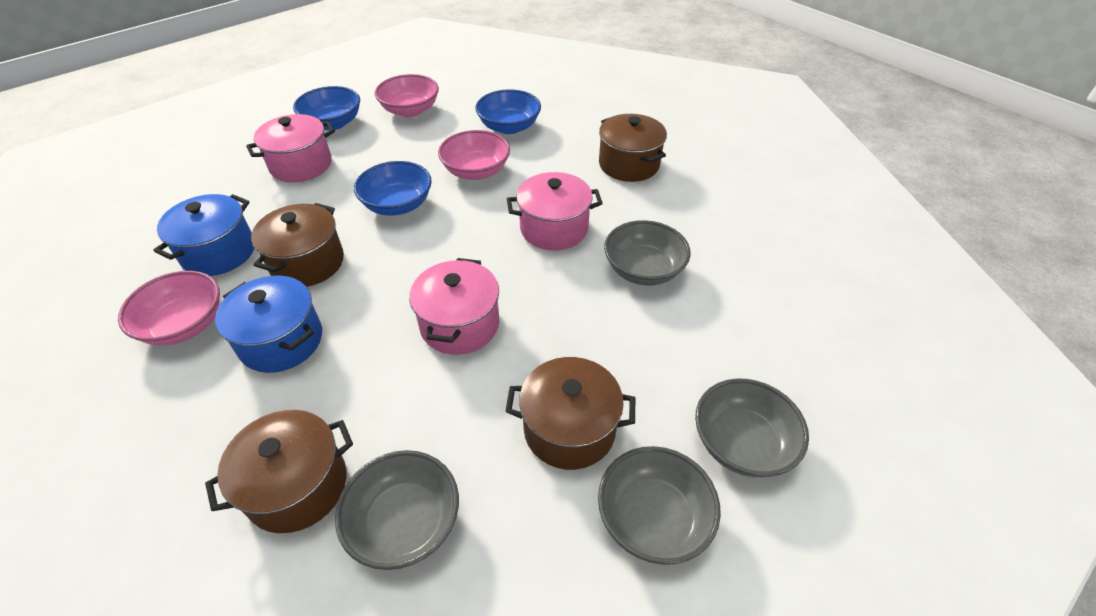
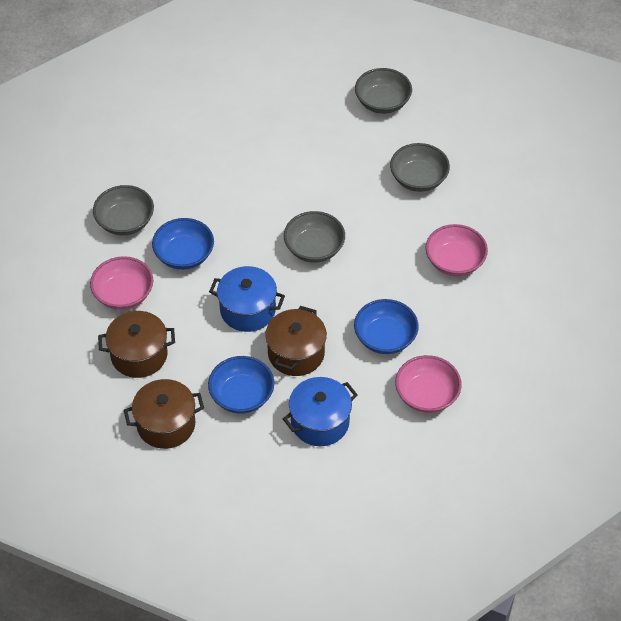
brown pot: [205,410,353,533] [251,203,344,287] [505,357,635,470] [599,114,667,182] = 4 -> [98,311,175,378] [124,379,204,449] [265,306,327,376] = 3
pink pot: [246,114,335,182] [409,258,500,355] [507,172,603,250] = 3 -> none = 0

